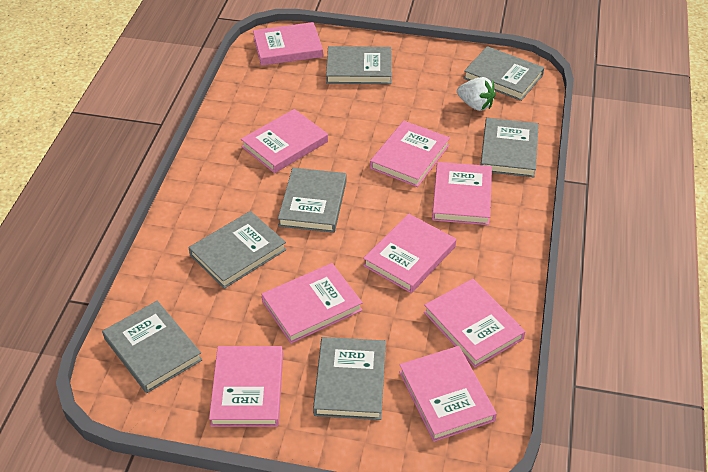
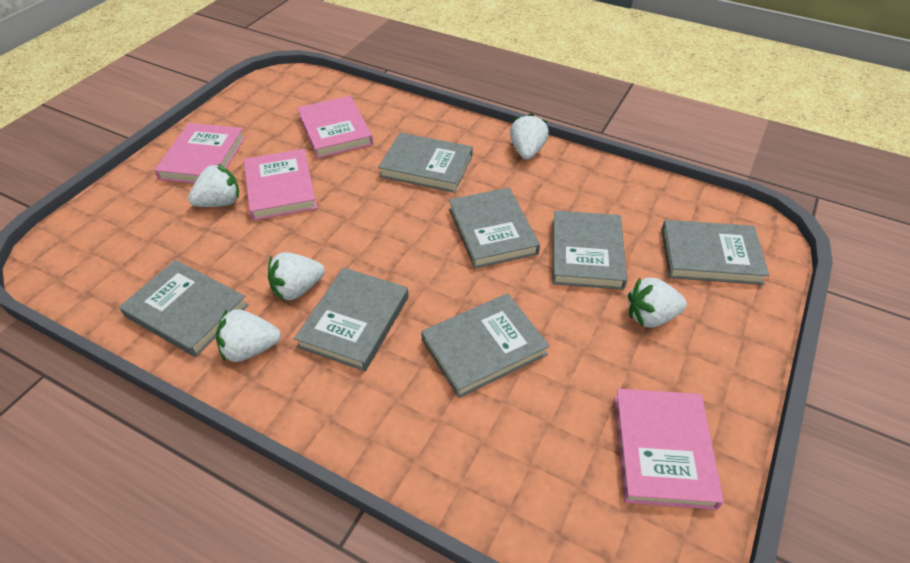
pink book: [209,346,283,427] [241,109,328,173] [253,22,323,66] [262,263,363,343] [363,214,456,293] [370,121,450,187] [399,346,497,442] [424,279,525,368] [432,162,492,225] = 9 -> [154,123,245,184] [244,149,317,221] [297,96,373,159] [614,389,724,510] = 4
white strawberry: [457,77,496,111] = 1 -> [188,163,239,207] [216,309,281,362] [268,252,325,301] [510,113,549,160] [628,277,687,328] = 5

